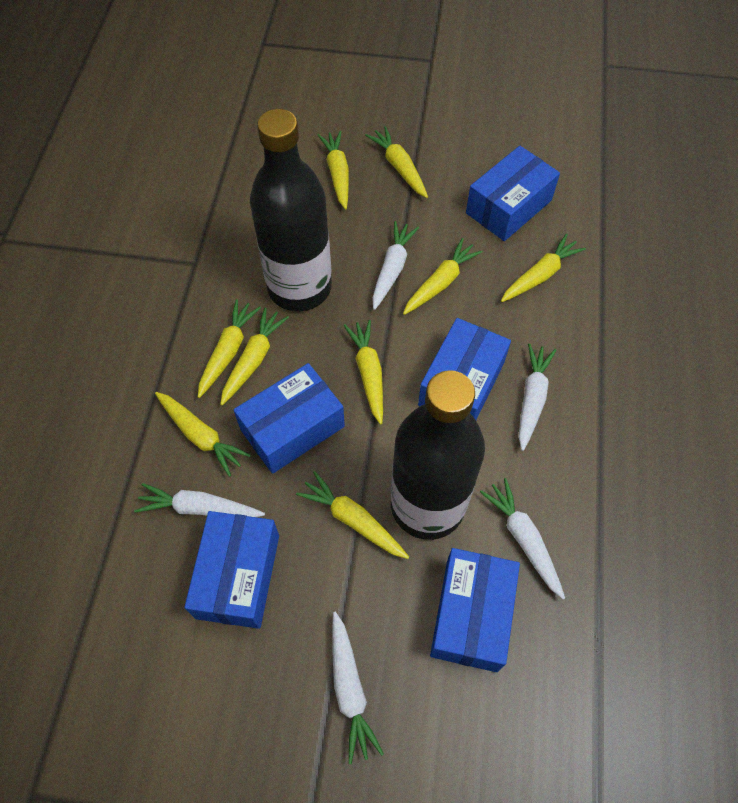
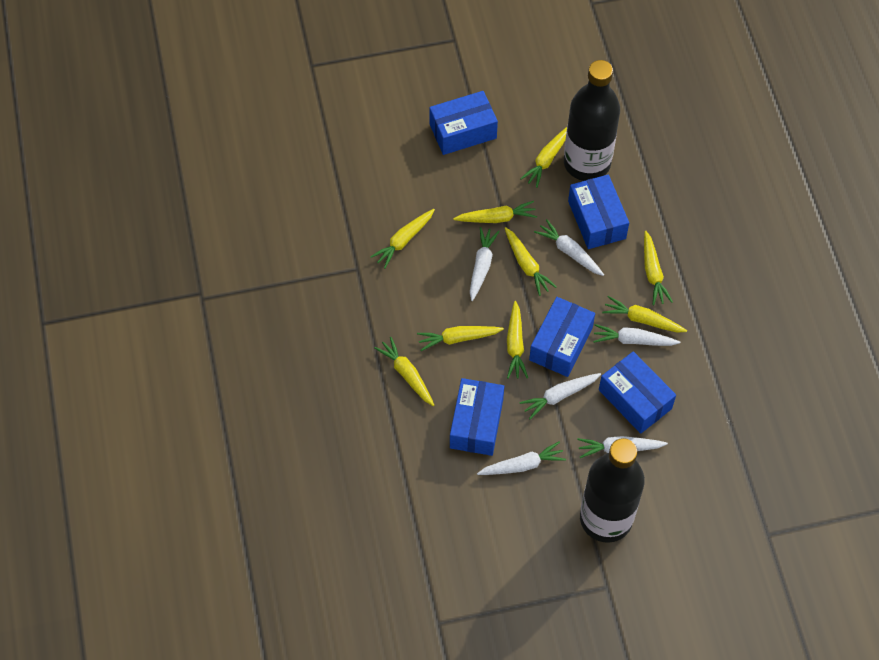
white carrot: [134,483,265,517] [332,612,384,764] [372,221,419,310] [480,478,565,600] [519,344,556,451] = 5 -> [470,227,500,301] [477,441,566,475] [520,373,601,419] [534,219,604,276] [577,436,668,458] [593,324,680,346] = 6

